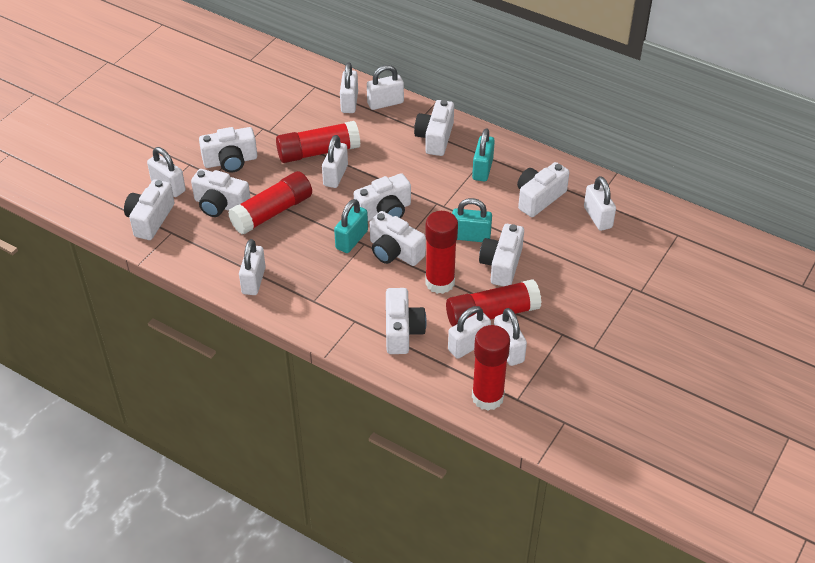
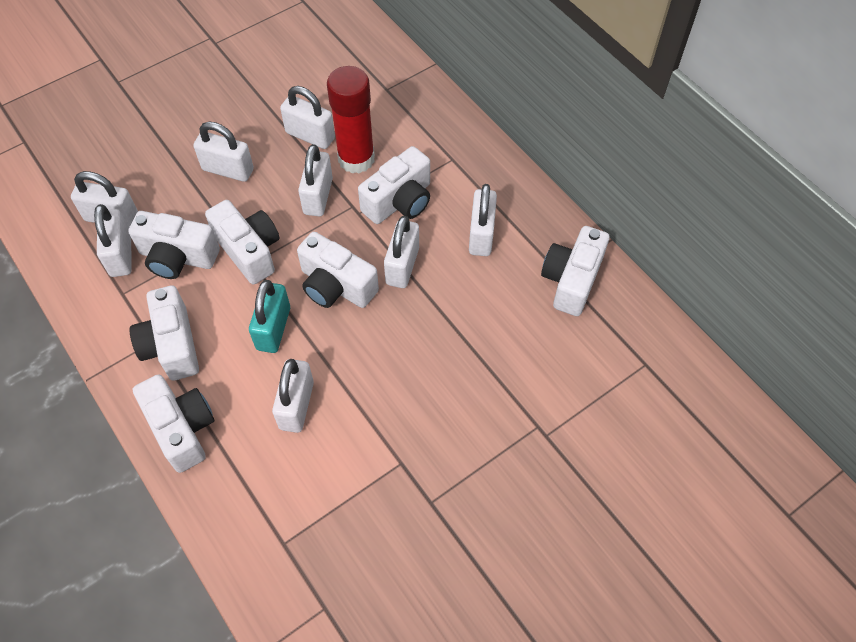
red glue stick: [228,171,312,234] [276,121,360,163] [425,211,458,294] [446,279,542,327] [472,325,510,411] = 5 -> [327,66,375,174] = 1
turquoise padlock: [334,199,368,253] [452,198,492,242] [472,129,495,182] = 3 -> [249,280,290,353] = 1
white camera: [124,179,174,240] [191,169,250,217] [199,127,257,173] [354,173,411,221] [370,211,426,266] [386,288,427,354] [414,100,454,156] [479,224,524,286] [517,162,570,217] = 9 -> [128,211,220,279] [130,285,199,381] [133,374,215,473] [205,200,279,284] [297,232,379,308] [358,146,430,224] [541,226,609,316] = 7

